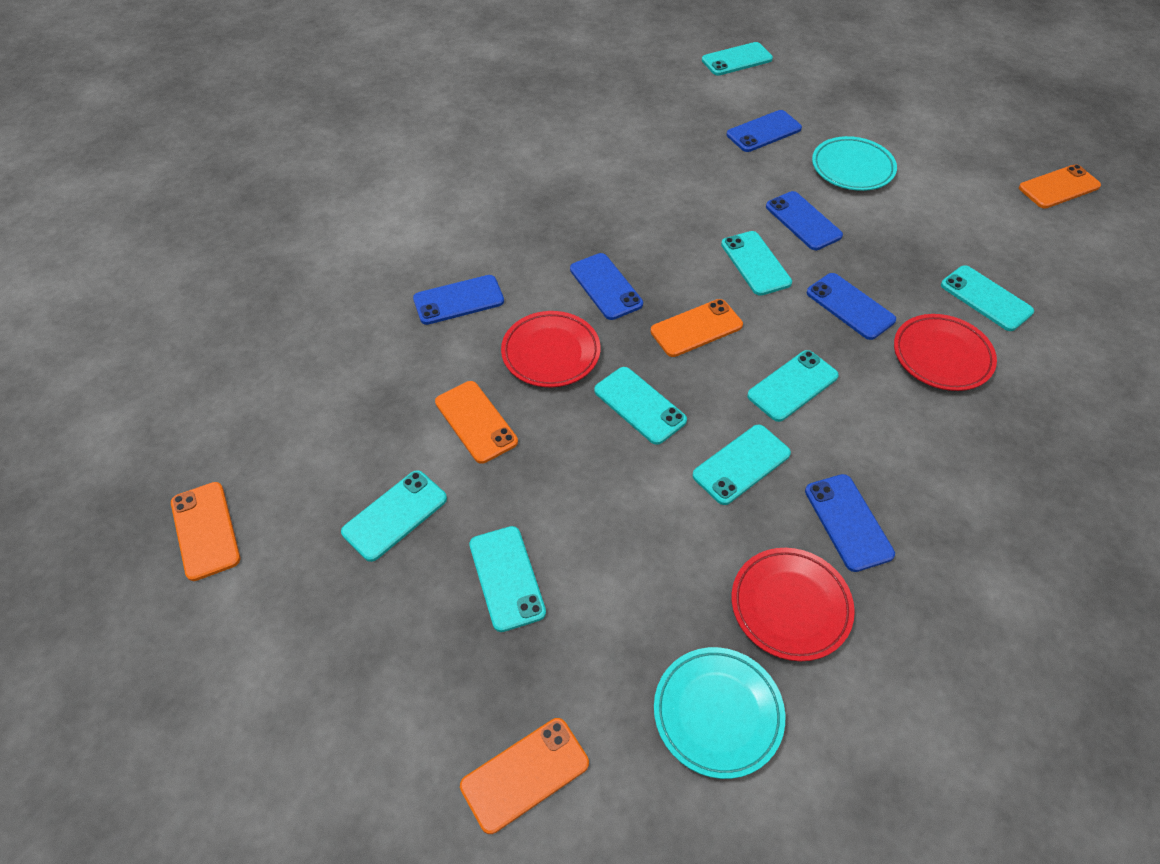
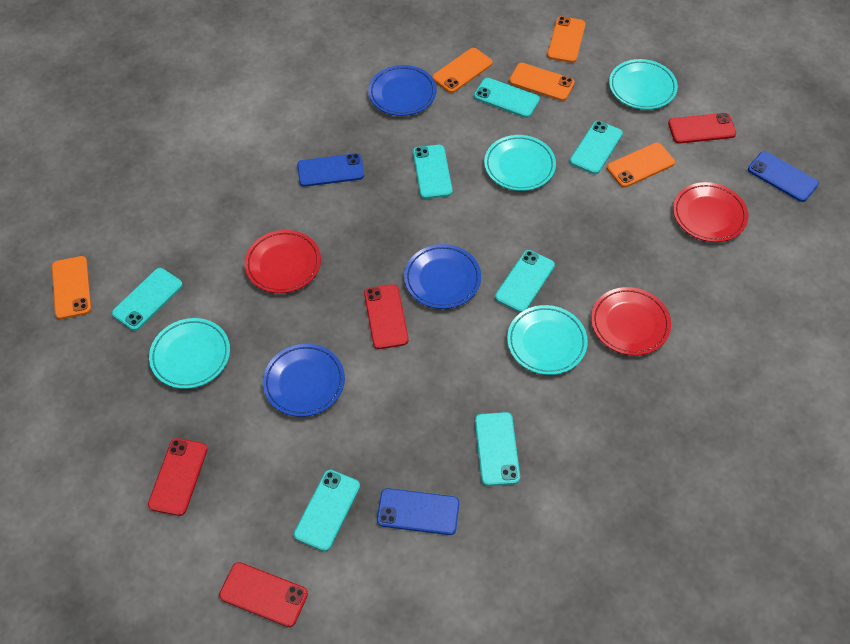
blue phone: [413,275,504,325] [570,253,643,320] [727,110,802,152] [766,191,843,250] [805,474,895,572] [807,273,896,340] = 6 -> [297,153,364,187] [377,488,459,535] [748,151,819,202] = 3
blue plate: none = 0 -> [263,344,345,417] [368,65,437,116] [404,244,481,309] = 3
red phone: none = 0 -> [148,438,208,516] [219,562,308,627] [364,284,409,349] [668,113,736,144] = 4
turquoise phone: [341,470,447,562] [469,526,546,632] [594,367,687,445] [692,425,791,505] [702,42,773,76] [721,231,792,296] [747,350,839,422] [941,265,1034,331] = 8 -> [112,268,183,331] [294,470,360,551] [413,145,453,199] [474,78,540,118] [475,412,520,486] [495,250,555,313] [570,121,623,174] = 7
turquoise plate: [654,647,785,779] [812,136,897,191] = 2 -> [149,318,230,389] [484,135,556,191] [507,305,588,375] [609,59,678,110] = 4

